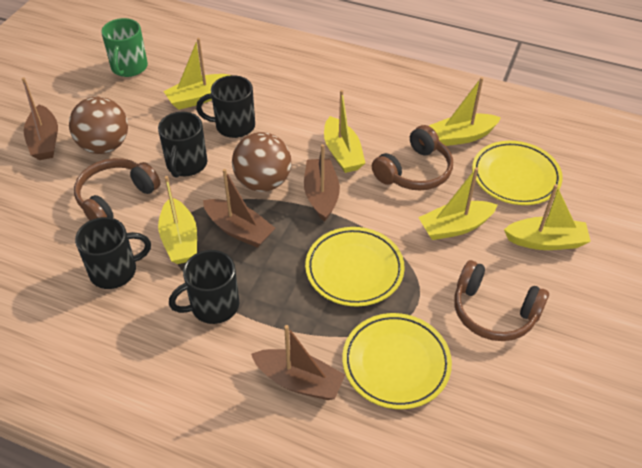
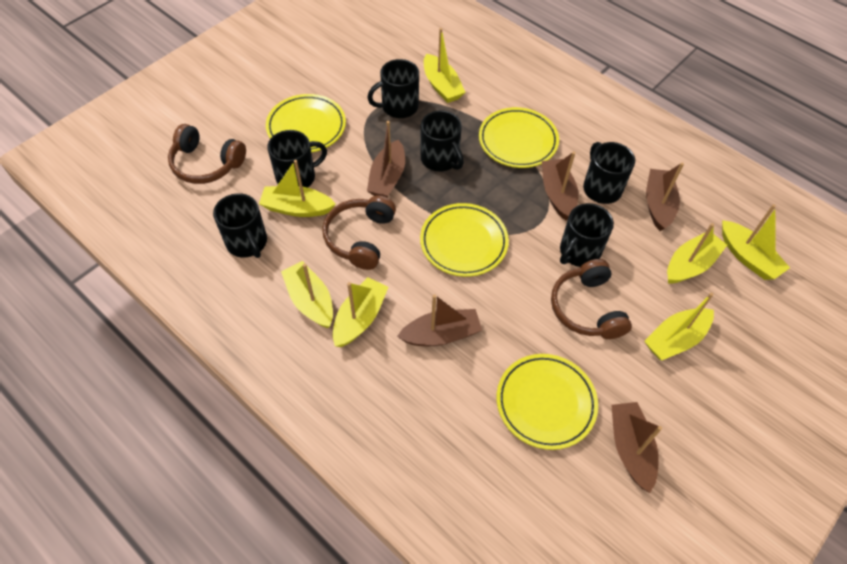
black mug: [75,217,151,289] [158,112,207,178] [169,250,239,324] [196,75,255,138] = 4 -> [213,193,267,258] [267,130,327,188] [367,59,419,118] [421,110,464,171] [560,203,614,267] [583,142,635,204] = 6
brown ball: [69,97,128,154] [232,132,291,192] = 2 -> none = 0
brown boat: [22,78,58,160] [203,169,275,248] [251,325,345,400] [304,144,340,222] = 4 -> [367,121,405,197] [397,294,482,346] [542,152,578,221] [611,402,662,493] [646,162,684,231] = 5
green mug: [101,18,148,77] = 1 -> none = 0
yellow boat: [158,176,197,264] [164,38,231,110] [324,90,365,173] [418,167,497,240] [429,77,501,146] [504,184,591,250] = 6 -> [259,160,336,217] [281,261,333,328] [333,277,388,347] [424,28,465,103] [644,293,714,360] [667,223,727,284] [722,204,790,280] = 7
yellow plate: [305,227,405,306] [342,313,452,409] [472,141,563,205] = 3 -> [266,94,346,153] [420,203,509,277] [479,107,559,168] [497,354,598,450] = 4

